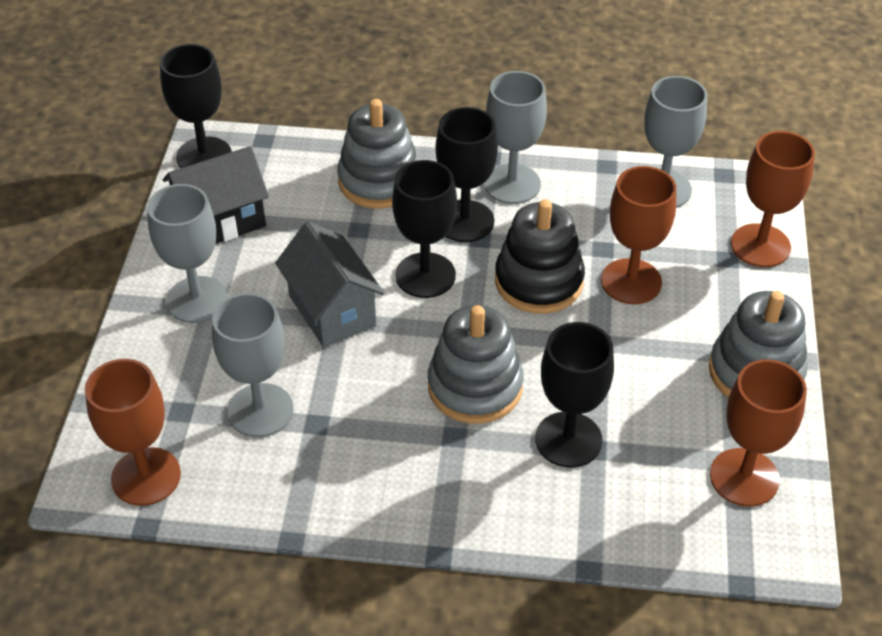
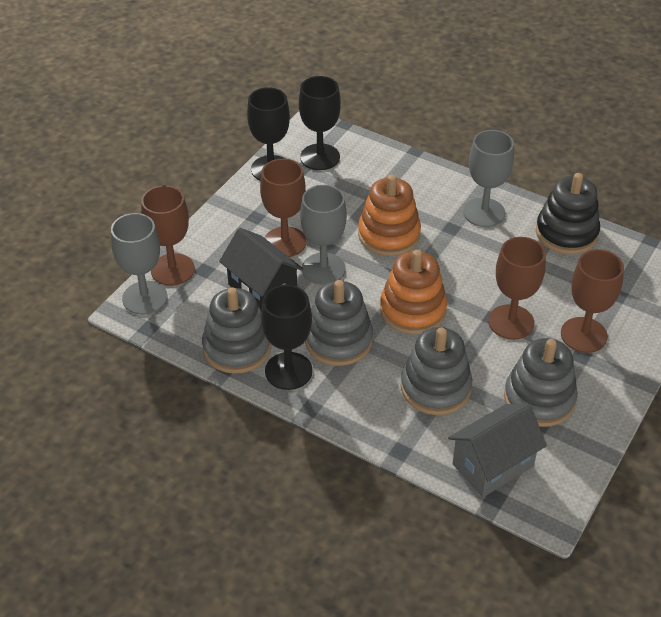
black goblet: [160,44,232,168] [392,160,457,298] [436,107,498,242] [535,322,614,468] = 4 -> [247,87,290,180] [261,285,313,390] [299,76,341,170] = 3
grey goblet: [147,184,228,323] [212,293,294,437] [484,71,547,204] [644,76,707,208] = 4 -> [111,213,167,315] [300,185,347,285] [463,130,514,227] = 3
grey stacking toy: [337,99,419,208] [428,305,524,424] [709,291,808,398] = 3 -> [202,287,271,374] [305,280,373,366] [401,327,472,415] [504,338,578,427] = 4
orange stacking toy: none = 0 -> [358,174,421,256] [380,250,447,334] = 2

